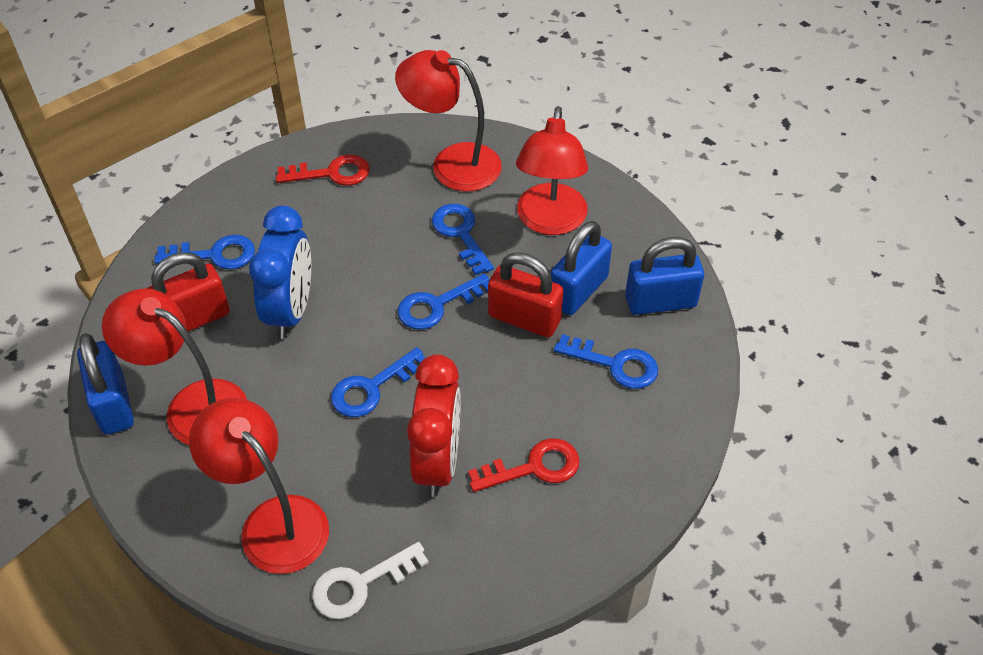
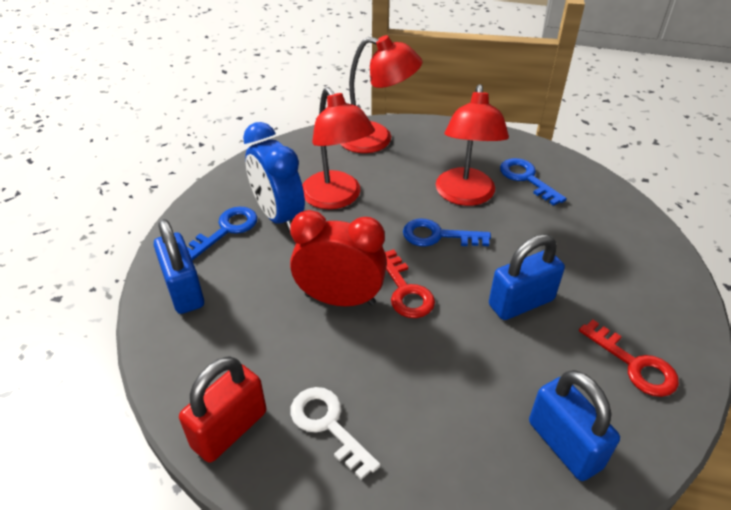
blue key: [154,235,255,270] [331,347,425,417] [398,273,489,330] [432,204,494,275] [554,334,658,389] = 5 -> [187,207,257,260] [403,219,491,247] [500,158,567,206] = 3
red lamp: [102,288,247,445] [189,398,329,574] [395,50,502,192] [516,106,588,235] = 4 -> [302,87,375,209] [340,35,422,153] [436,84,509,206] = 3
red padlock: [147,252,230,332] [488,252,563,338] = 2 -> [179,356,266,463] = 1

